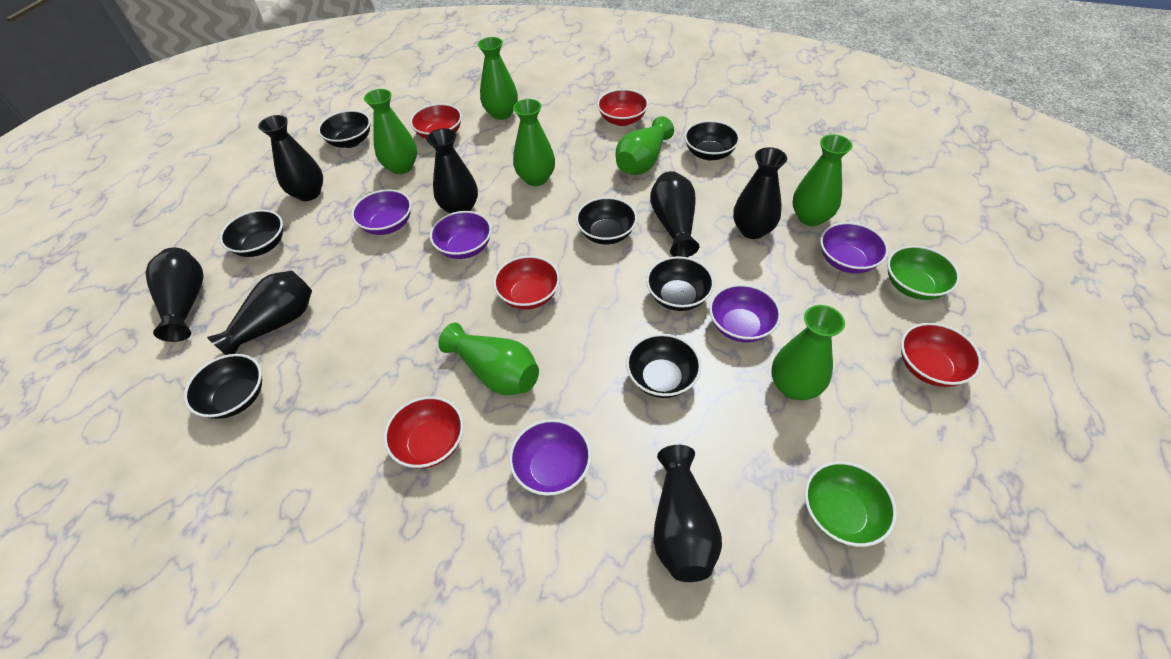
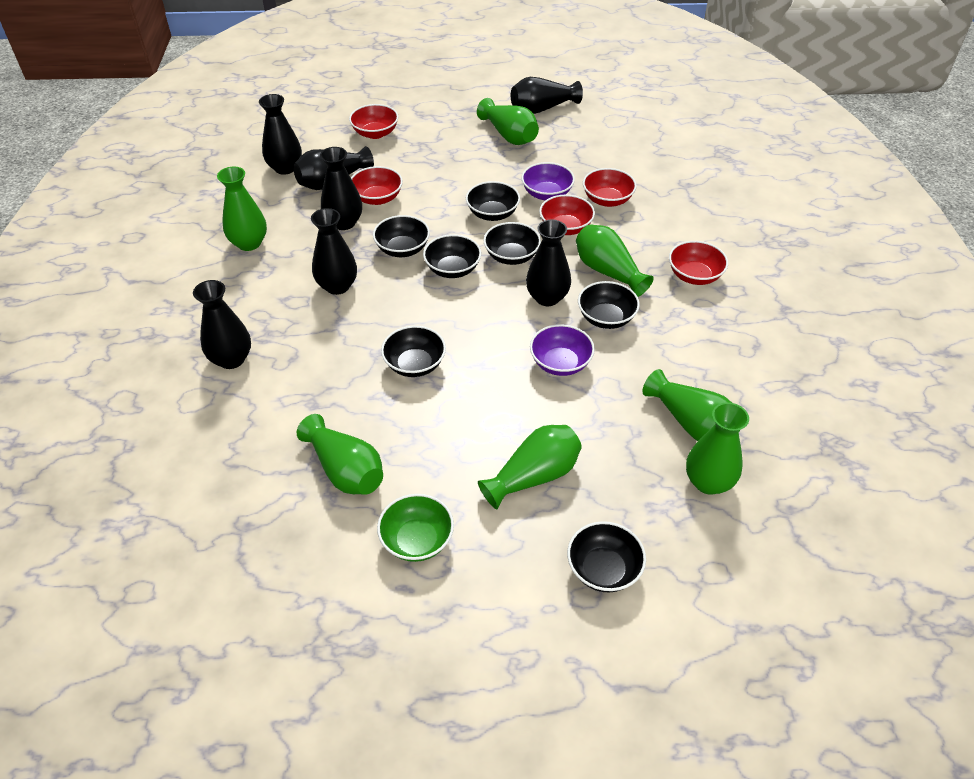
green bowl: [805,461,897,547] [887,246,960,300] = 2 -> [377,494,454,562] = 1
purple bowl: [351,189,411,235] [430,211,492,259] [509,419,591,496] [709,284,781,342] [820,222,888,273] = 5 -> [521,162,575,200] [530,324,595,376] = 2

